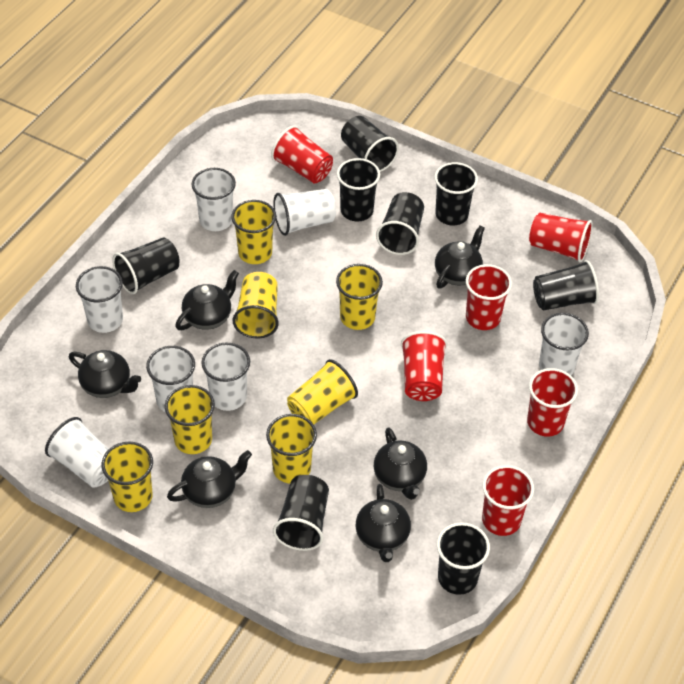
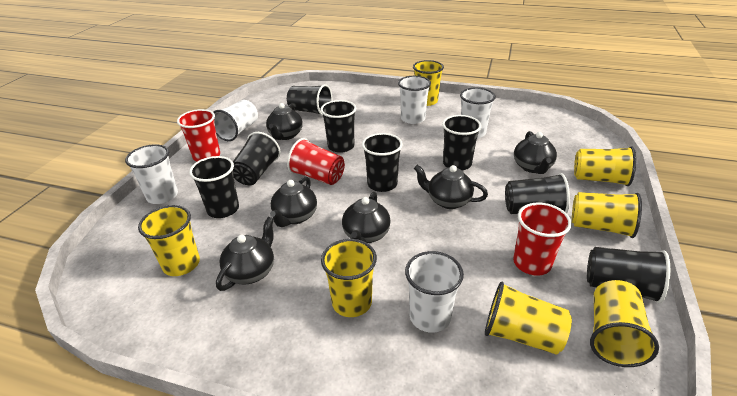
red cup: [271,126,333,183] [401,331,447,401] [466,264,512,330] [482,465,534,536] [527,368,578,437] [529,213,593,263] = 6 -> [177,109,220,162] [287,138,345,185] [513,203,572,275] = 3
white cup: [45,417,108,488] [76,266,123,333] [146,346,195,412] [192,168,236,231] [201,343,250,411] [273,189,336,236] [539,313,589,375] = 7 -> [125,144,178,204] [213,100,258,141] [398,76,431,124] [405,251,464,333] [460,88,496,138] = 5

